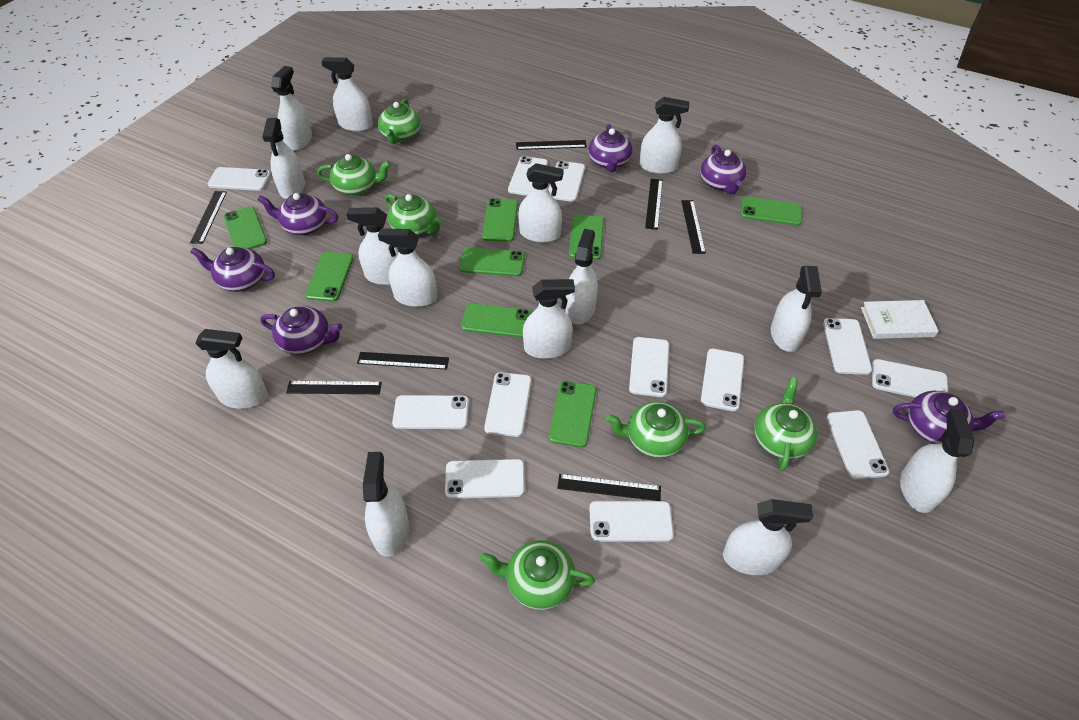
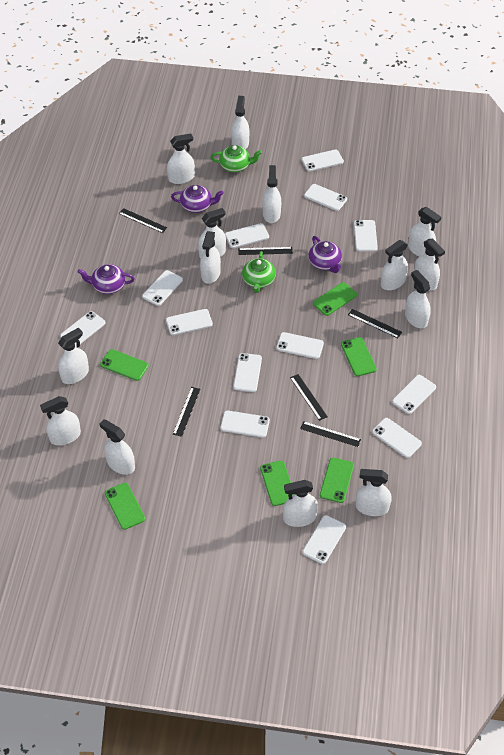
black ruler: [190,191,227,244] [286,381,382,394] [357,352,449,370] [516,140,587,150] [557,474,661,501] [645,179,663,230] [681,200,706,254] = 7 -> [119,208,167,233] [173,387,200,437] [238,247,293,255] [290,374,328,421] [300,421,361,447] [348,309,402,338] = 6
green phone: [224,206,267,249] [305,252,354,302] [459,248,525,276] [461,303,532,338] [482,198,518,242] [549,381,596,447] [569,215,604,260] [741,197,802,226] = 8 -> [100,349,149,381] [105,483,145,530] [260,461,295,506] [313,282,357,316] [320,458,354,503] [341,337,377,376] = 6
green teapot: [317,154,391,195] [378,99,421,144] [385,194,442,236] [480,540,595,610] [606,402,706,458] [754,377,817,471] = 6 -> [210,145,262,172] [242,251,276,293] = 2
purple teapot: [190,247,275,292] [258,193,338,235] [260,306,343,355] [588,124,632,172] [700,144,747,194] [893,391,1005,444] = 6 -> [78,264,135,294] [171,185,224,213] [309,236,342,273] = 3
white book: [861,300,939,339] = 1 -> none = 0
white phone: [208,167,271,191] [392,395,469,429] [445,459,525,499] [484,372,531,437] [508,156,548,196] [548,161,585,202] [589,501,674,542] [629,337,669,397] [701,348,744,411] [823,318,872,375] [826,410,890,480] [872,359,948,397] = 12 -> [60,311,105,347] [142,270,183,306] [166,309,213,335] [220,411,270,438] [225,223,269,248] [233,353,262,392] [276,332,324,359] [302,149,344,172] [303,515,346,564] [304,184,347,211] [354,220,378,251] [372,418,422,458] [392,375,436,414] = 13

